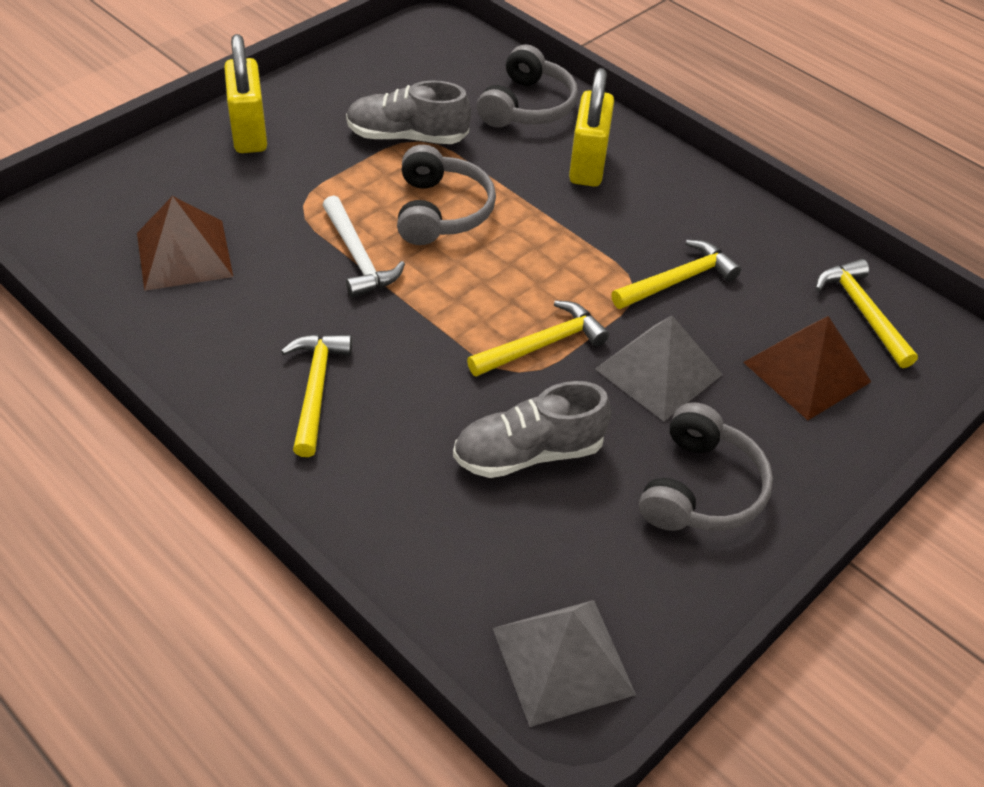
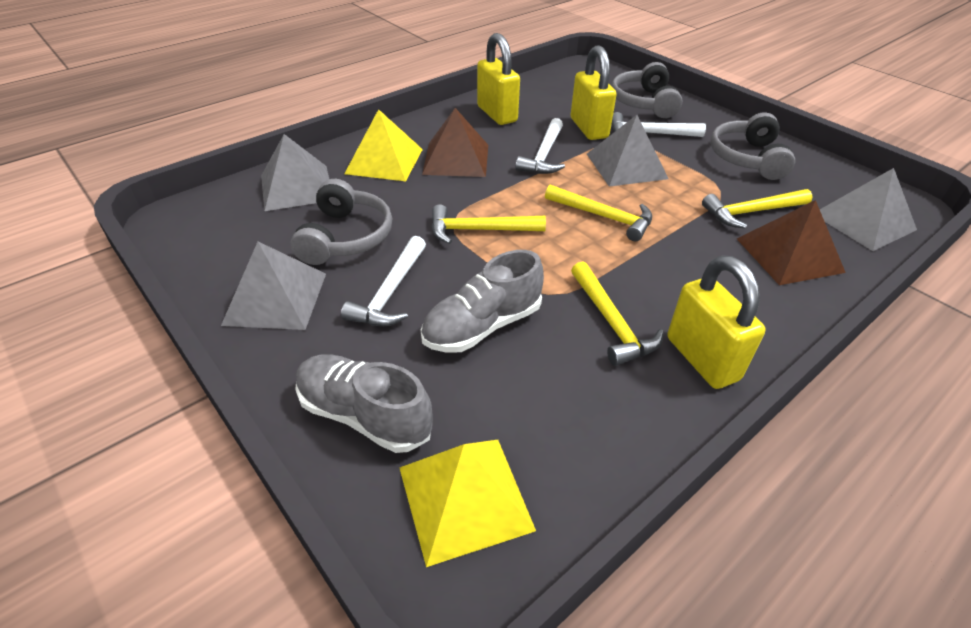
grey pyramid: [493,600,636,727] [595,316,723,421] = 2 -> [221,242,326,330] [261,134,329,211] [587,115,668,187] [820,168,917,251] = 4
white hammer: [323,195,405,298] = 1 -> [341,236,426,326] [515,118,565,174] [612,112,706,137] = 3
yellow padlock: [224,34,267,153] [569,68,614,187] = 2 -> [477,33,520,125] [571,45,617,140] [667,255,766,389] = 3
yellow pyramid: none = 0 -> [344,109,423,181] [400,440,536,567] = 2

